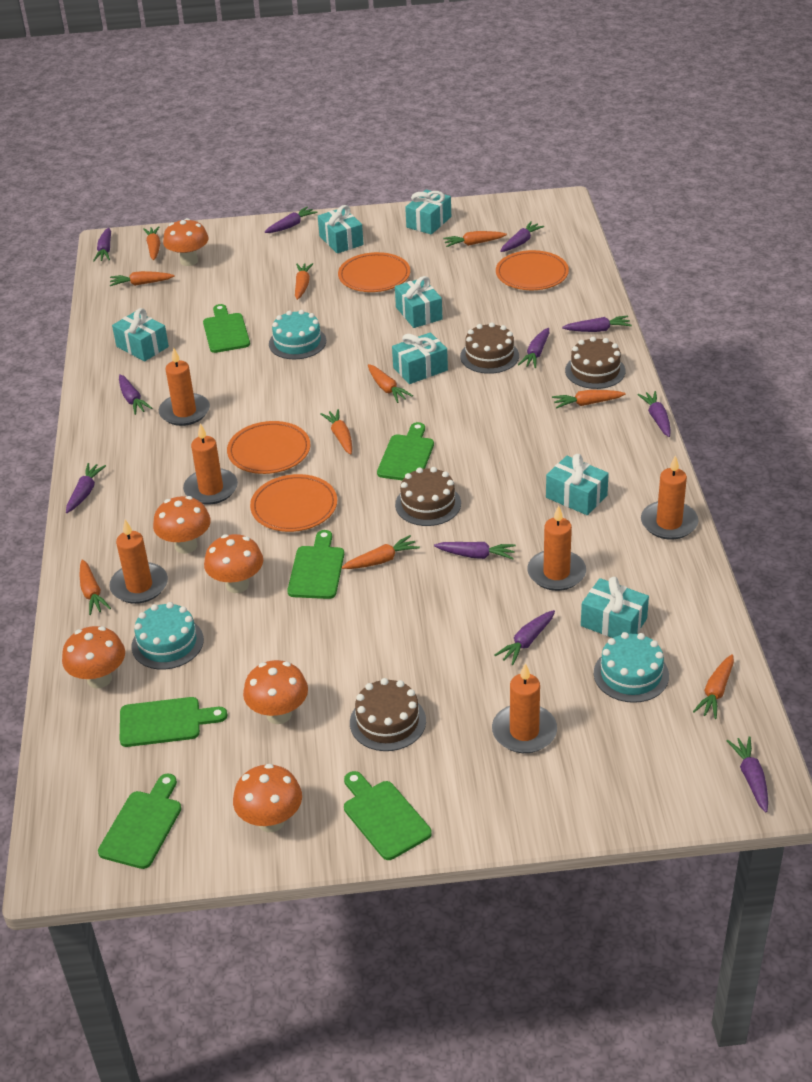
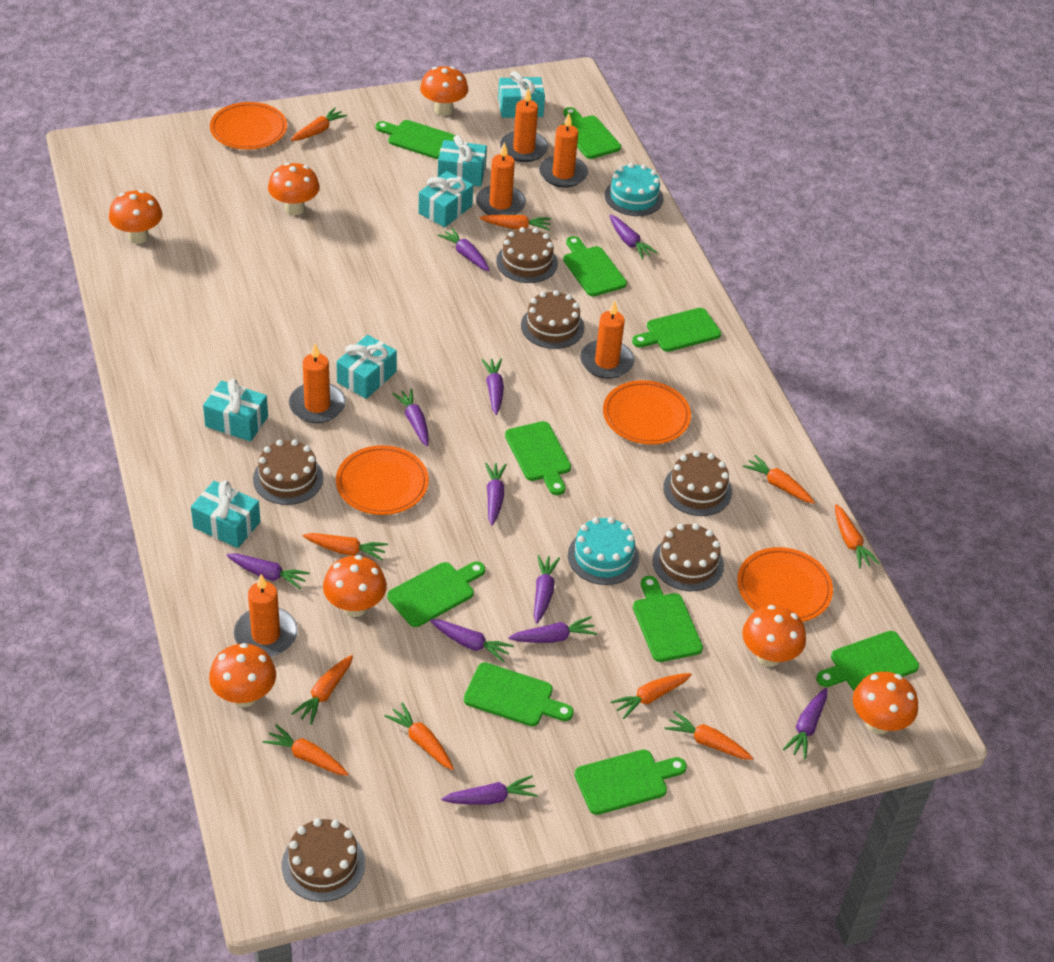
brown cake: [350,678,426,751] [395,467,461,526] [460,322,519,374] [565,337,625,389] = 4 -> [253,439,323,505] [282,818,365,902] [496,227,558,283] [521,290,585,349] [652,523,724,591] [663,451,732,516] = 6
green cutting board: [98,774,181,869] [120,697,227,747] [203,304,250,353] [287,530,344,599] [344,771,432,860] [377,422,434,480] = 6 -> [375,120,455,159] [387,561,485,627] [464,662,574,727] [505,421,571,495] [562,107,621,159] [563,236,627,296] [574,750,687,815] [632,308,721,352] [633,576,703,662] [816,631,919,691] = 10
orange mushroom: [62,626,125,688] [153,496,211,554] [163,218,209,266] [204,534,263,593] [233,764,302,832] [243,660,308,724] = 6 -> [109,190,162,244] [209,643,276,707] [268,162,320,215] [323,555,387,617] [420,66,468,116] [742,605,806,667] [853,672,918,734] = 7
turquoise cake: [132,602,204,669] [269,310,326,359] [594,632,669,703] = 3 -> [568,517,639,585] [605,163,663,216] = 2
turquoise gift: [112,308,169,361] [318,205,364,253] [392,332,448,384] [395,276,442,328] [405,190,451,235] [546,454,609,515] [581,577,649,638] = 7 -> [191,481,261,548] [203,379,268,442] [336,335,397,399] [419,171,473,227] [438,135,487,187] [498,71,545,118] = 6

